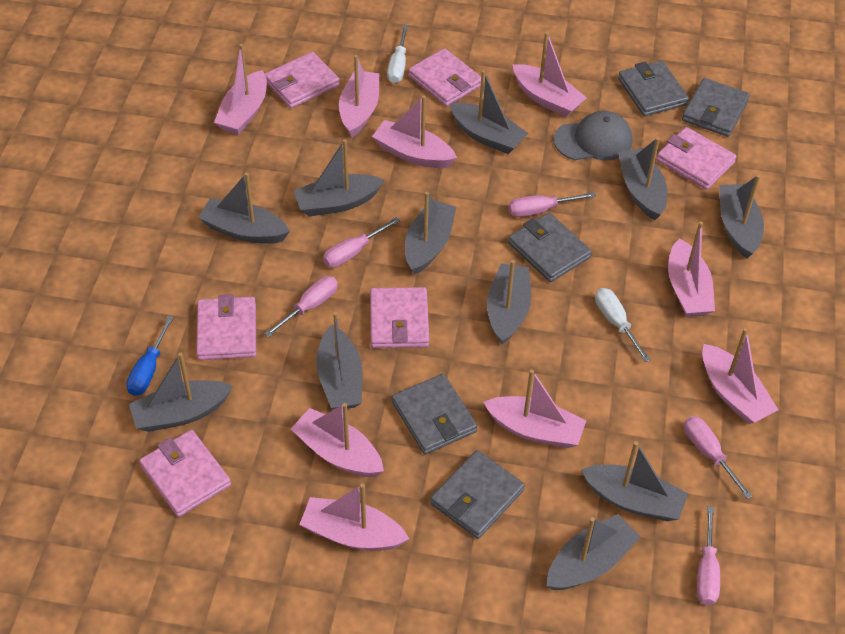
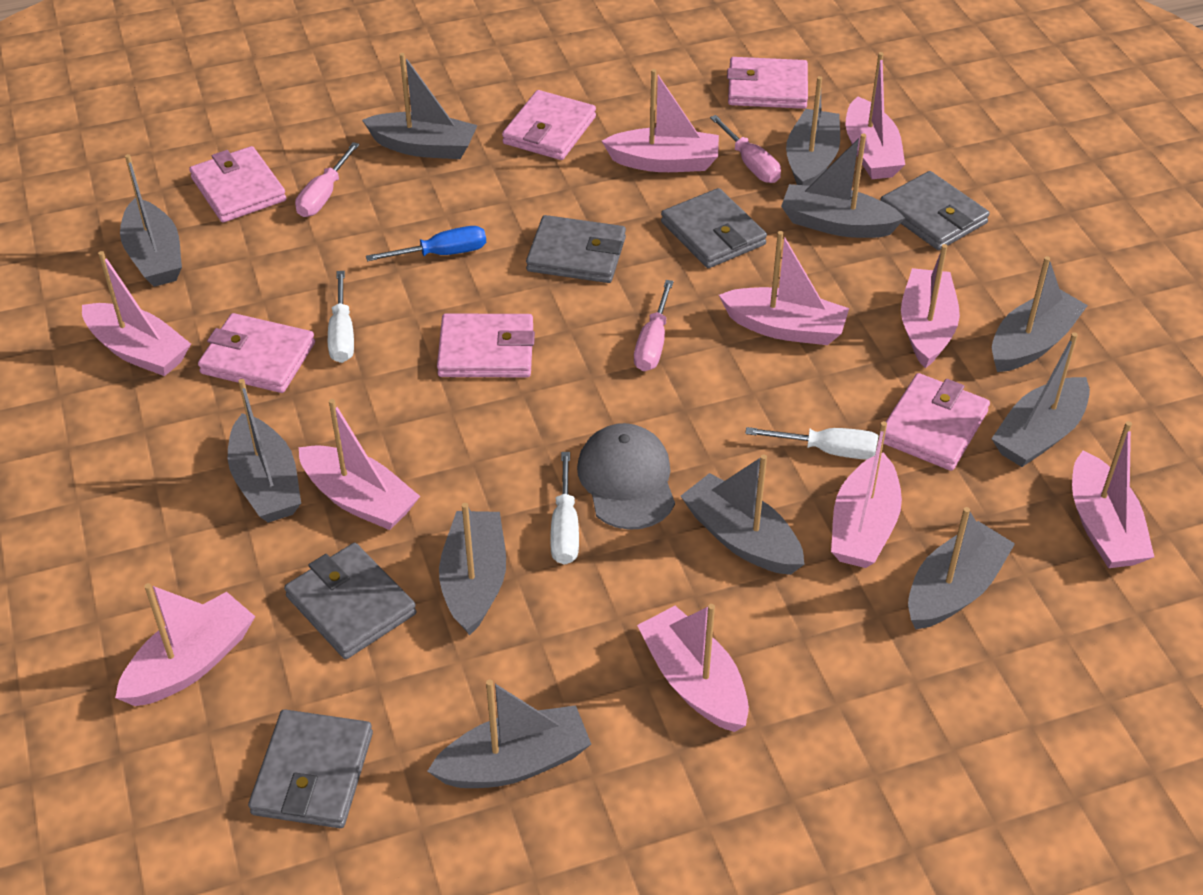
pink boat: [214,44,267,135] [291,403,384,477] [299,483,409,550] [339,55,380,137] [372,95,457,168] [483,369,587,448] [513,32,587,117] [668,221,715,317] [702,328,778,424] = 9 -> [82,251,191,376] [115,583,256,706] [299,399,420,530] [602,69,719,172] [637,604,749,732] [719,231,849,345] [831,421,902,568] [846,52,905,179] [901,244,960,368] [1072,421,1154,568] = 10
pink screwdriver: [264,276,338,337] [323,217,400,268] [509,192,596,217] [684,416,752,499] [697,506,720,605] = 5 -> [295,142,359,217] [634,280,674,371] [710,115,781,183] = 3
white screwdriver: [387,25,408,83] [595,288,650,362] = 2 -> [328,271,354,363] [550,452,579,565] [745,427,878,460] = 3

